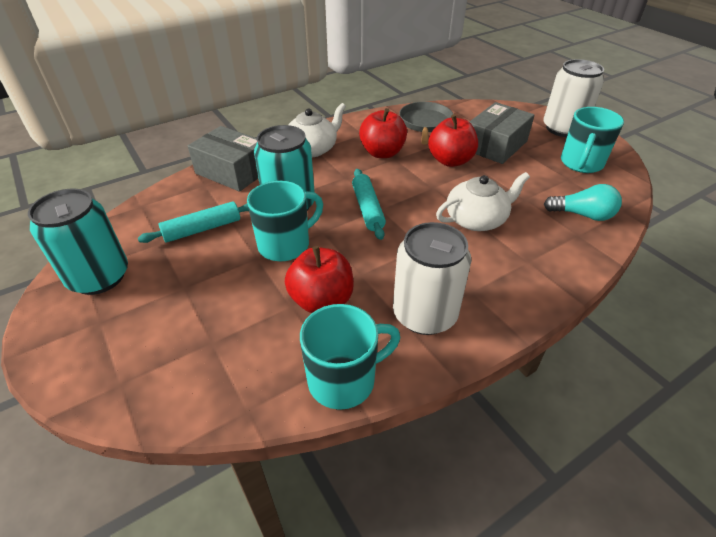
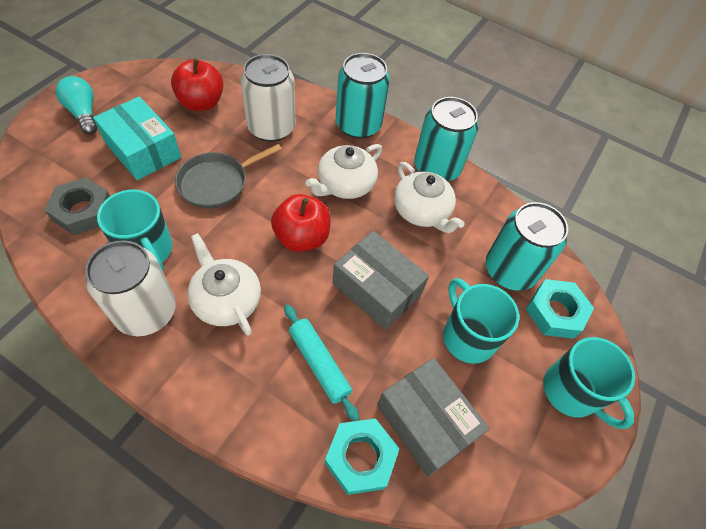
grey nut: none = 0 -> [45,177,110,236] = 1
red apple: [285,246,354,313] [359,108,407,158] [428,114,478,167] = 3 -> [171,58,224,111] [271,194,330,252] = 2
turquoise box: none = 0 -> [93,96,181,180] = 1
turquoise can: [28,189,128,295] [254,125,315,211] = 2 -> [336,53,390,139] [414,97,478,182] [486,202,568,291] = 3
turquoise nut: none = 0 -> [325,418,399,495] [526,279,594,339] = 2
turquoise rolling pin: [138,201,249,243] [352,169,386,240] = 2 -> [284,304,359,421] = 1
white teapot: [288,103,346,157] [436,172,530,231] = 2 -> [187,233,261,336] [305,144,382,199] [394,162,464,233] = 3

